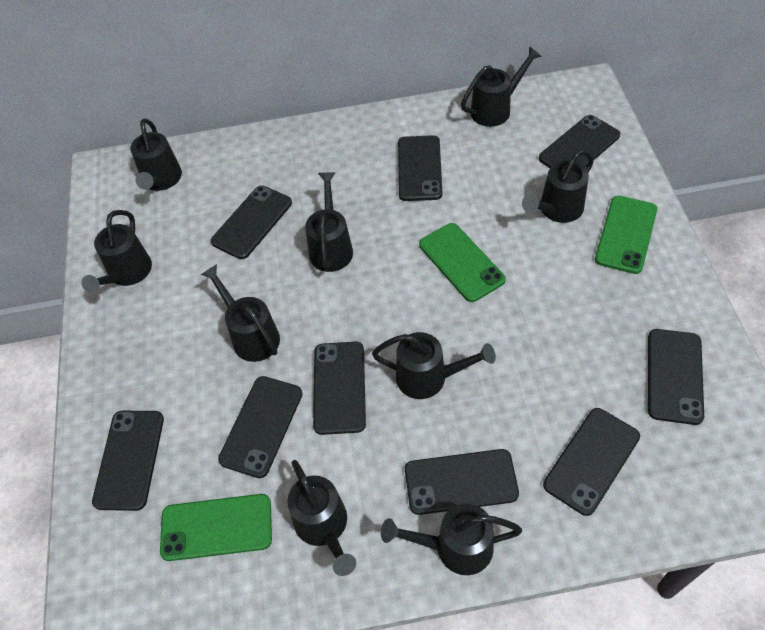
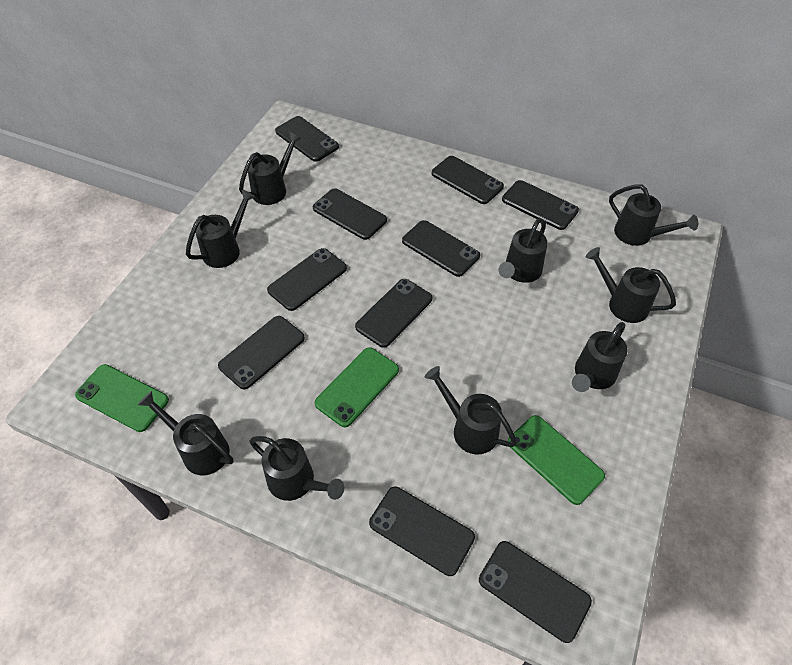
black phone: [92,411,164,511] [211,185,292,259] [218,376,303,478] [313,342,366,435] [398,135,442,201] [405,449,519,515] [539,115,620,168] [543,408,640,516] [648,329,704,425] = 9 -> [218,316,305,389] [267,248,347,311] [275,116,339,162] [313,188,387,240] [355,279,433,348] [369,487,475,576] [402,220,480,277] [432,156,504,204] [479,541,592,643] [502,180,579,230] = 10

